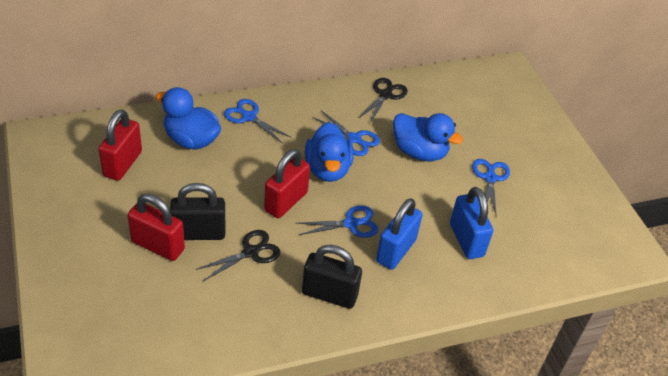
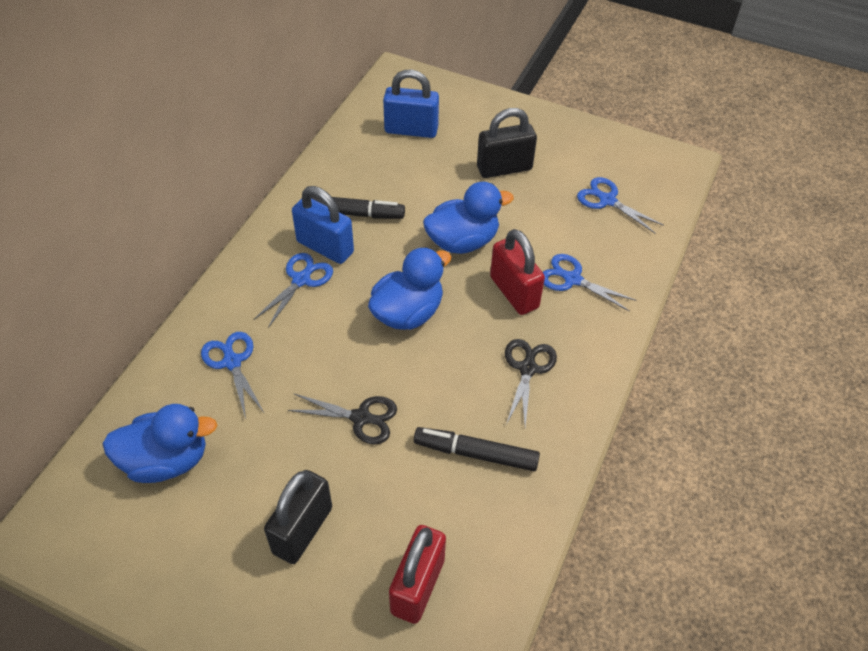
black marker: none = 0 -> [311,195,405,219] [414,427,540,471] = 2
red padlock: [99,109,142,181] [127,194,185,261] [264,149,310,218] = 3 -> [389,525,446,624] [490,229,545,315] = 2

